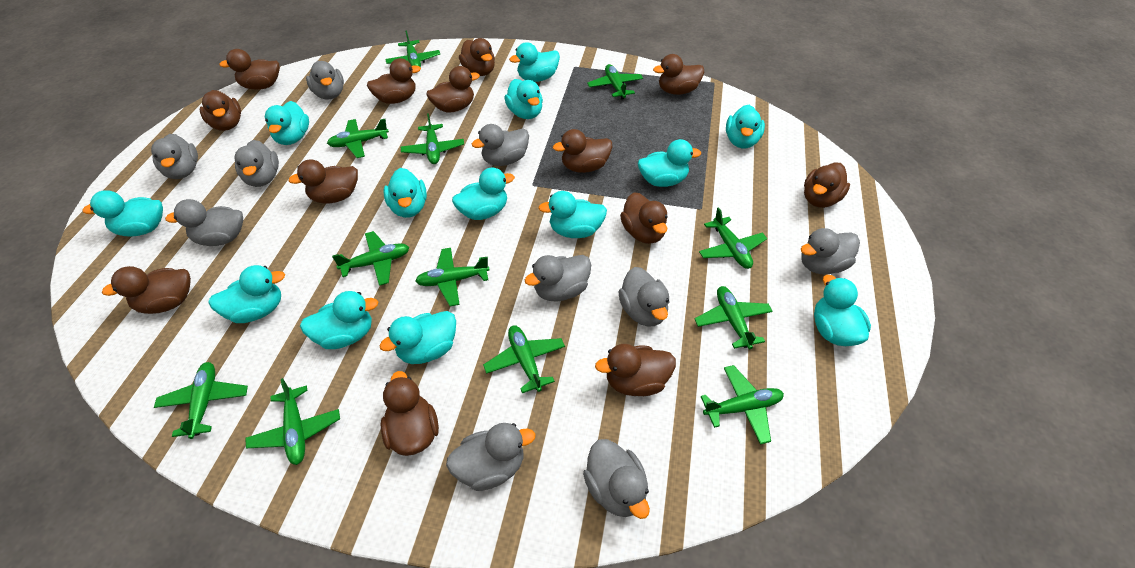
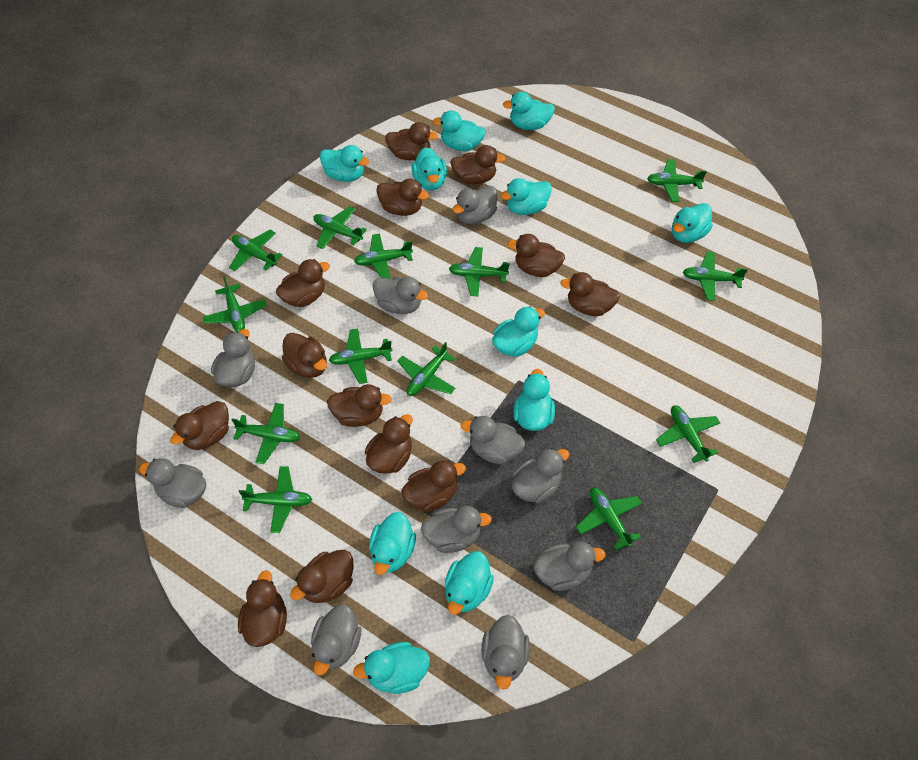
green plane: [154,362,248,439] [245,378,340,465] [327,119,389,158] [332,231,409,286] [385,30,440,68] [401,113,464,164] [415,248,490,306] [483,325,565,393] [587,64,643,100] [694,286,773,349] [699,207,767,269] [700,365,784,445] = 12 -> [203,277,267,332] [229,229,282,271] [232,403,300,464] [239,466,312,533] [313,206,367,249] [329,329,392,384] [354,233,413,279] [397,342,455,396] [449,247,510,296] [576,487,642,550] [647,159,707,202] [656,405,720,463] [683,251,748,301] = 13
turquoise duck: [82,190,163,237] [208,265,285,323] [265,101,309,145] [300,291,378,349] [380,311,456,364] [384,168,427,218] [452,168,515,220] [504,79,543,119] [509,42,560,82] [538,191,607,238] [638,139,701,187] [726,105,765,148] [814,275,871,346] = 13 -> [320,145,369,182] [353,642,430,694] [369,512,416,575] [411,147,447,190] [433,110,485,151] [445,551,494,615] [492,306,545,357] [500,178,552,215] [503,92,555,130] [513,369,555,431] [672,203,713,243] = 11

